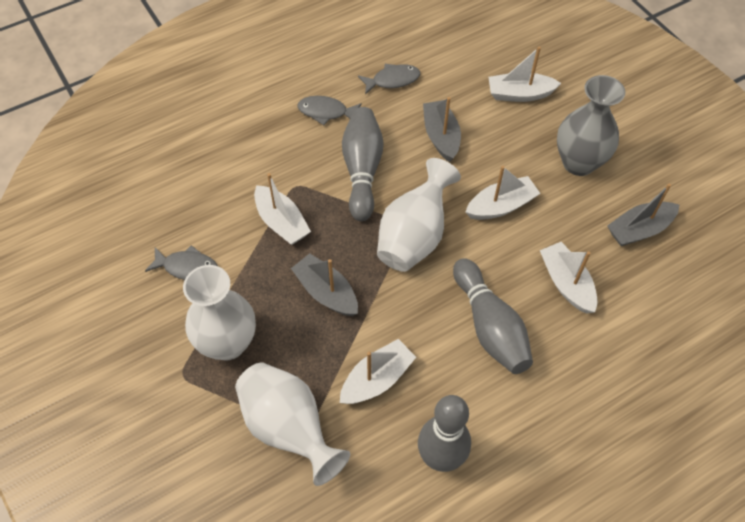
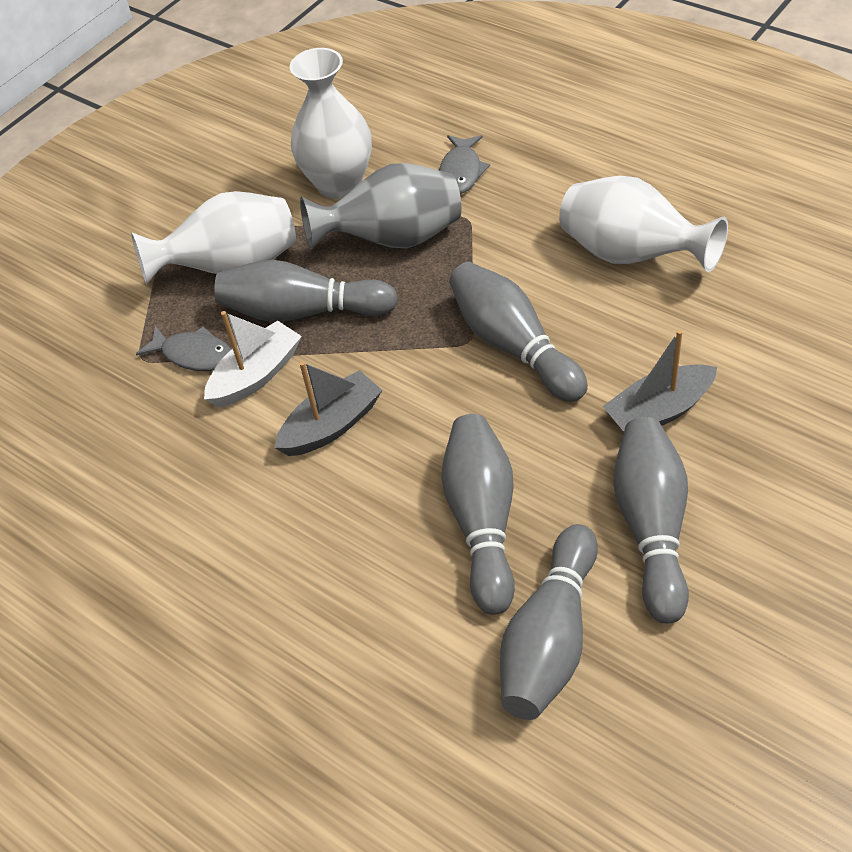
grey boat: [291,253,358,316] [423,97,461,162] [607,184,679,246] = 3 -> [274,361,382,456] [602,330,717,432] = 2
grey bowling pin: [342,107,383,221] [418,395,471,472] [453,258,533,374] = 3 -> [214,260,398,322] [441,414,515,615] [449,262,588,402] [500,524,598,720] [613,417,689,624] = 5
grey fish: [145,245,218,280] [297,96,362,125] [358,64,420,95] = 3 -> [136,325,232,371] [439,135,490,194] = 2
white boat: [254,173,311,245] [340,339,416,404] [466,166,540,220] [489,47,561,102] [540,242,598,314] = 5 -> [204,311,302,407] = 1

